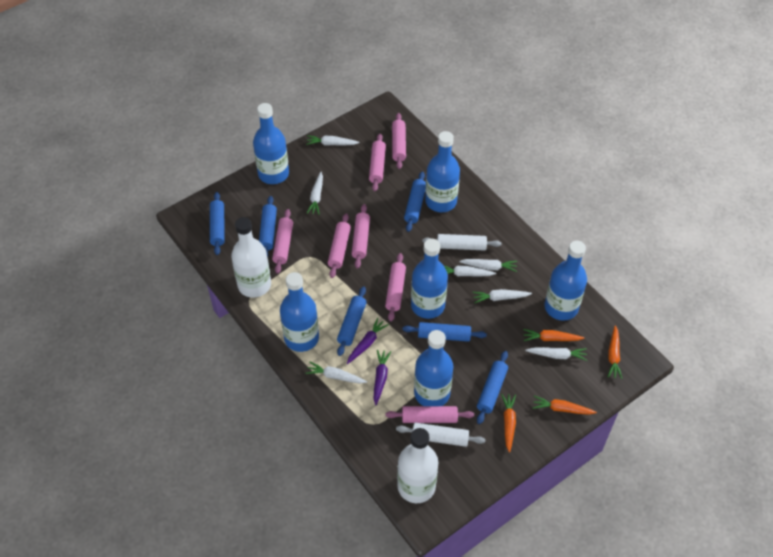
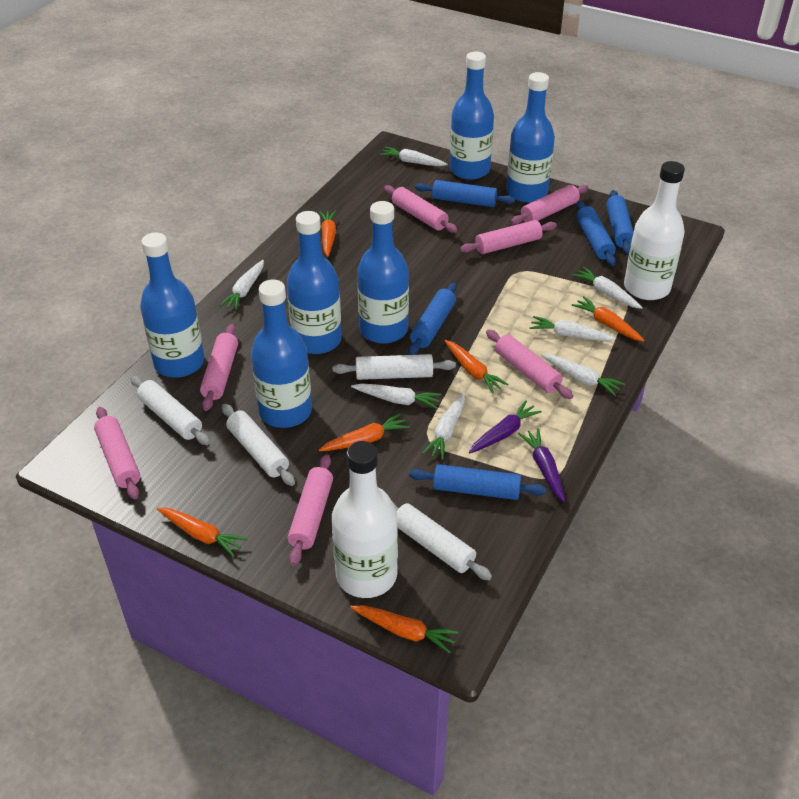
blue rolling pin: [210,192,225,255] [259,196,277,257] [337,286,367,356] [403,322,487,342] [404,172,426,232] [477,351,508,424] = 6 -> [409,283,457,355] [409,464,546,500] [415,180,515,207] [576,201,616,266] [606,190,634,254] = 5
orange carrot: [501,394,516,452] [523,329,584,341] [533,396,597,415] [608,325,622,379] = 4 -> [157,508,247,557] [319,210,336,256] [319,413,410,451] [350,605,459,654] [445,340,508,394] [572,296,645,342] = 6
white rolling pin: [396,422,486,447] [422,234,502,250] = 2 -> [131,376,210,445] [222,404,295,486] [333,354,456,380] [391,500,492,580] = 4

